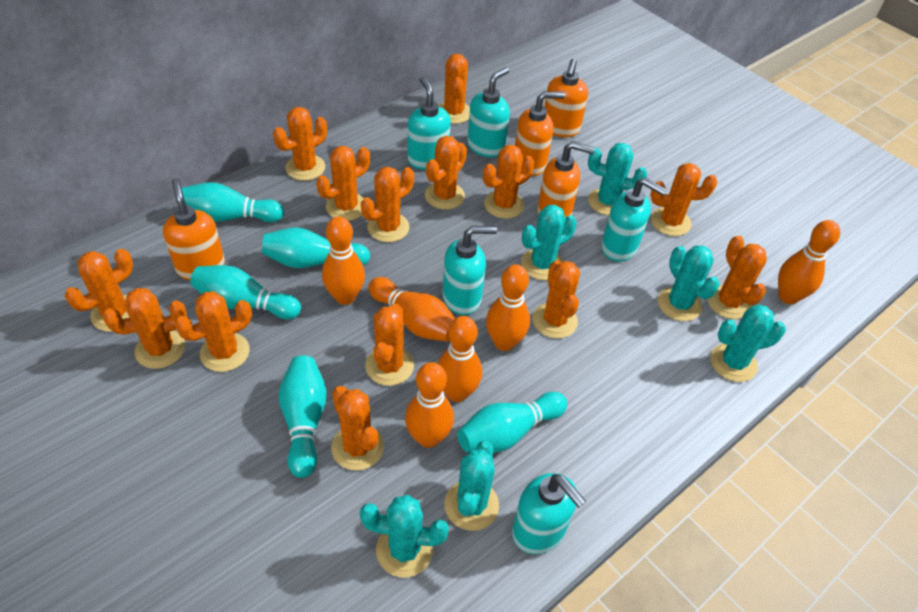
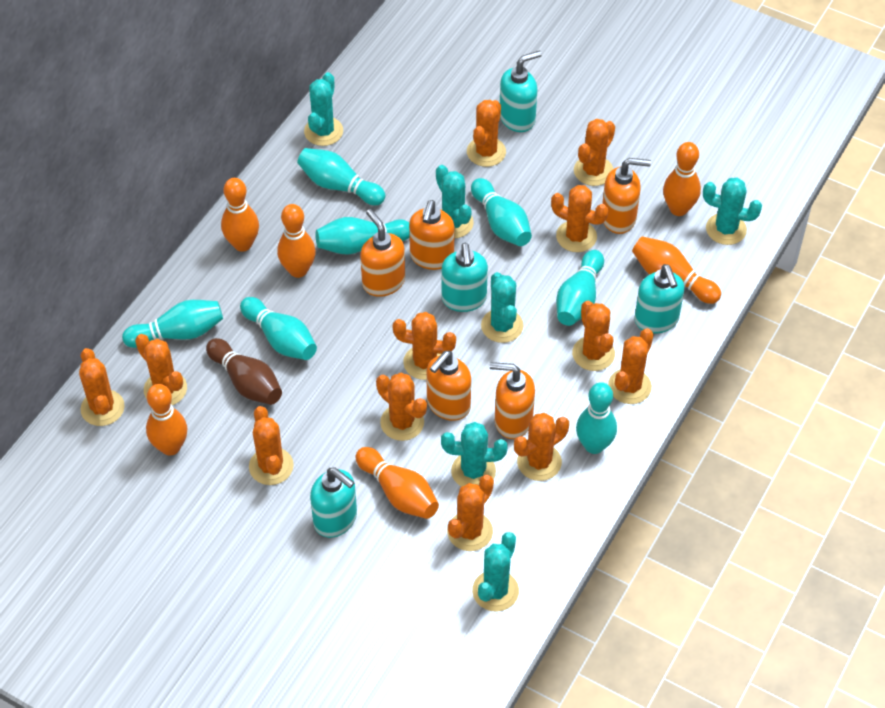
brown bowling pin: none = 0 -> [206,338,282,405] = 1
orange cactus: [65,249,133,332] [103,288,187,369] [175,291,252,372] [273,107,327,181] [316,146,370,221] [331,386,384,471] [361,167,414,242] [365,304,414,386] [425,136,467,210] [439,54,470,124] [483,145,534,219] [532,260,580,338] [650,163,717,236] [708,236,767,319] = 14 -> [79,348,125,426] [135,334,187,405] [249,406,294,485] [376,373,427,441] [393,312,456,380] [447,475,494,551] [467,100,506,167] [514,413,569,481] [551,185,608,252] [572,300,615,371] [574,119,615,186] [608,328,654,404] = 12
orange soap dispenser: [163,178,225,280] [515,91,565,176] [537,141,595,218] [544,59,588,137] = 4 -> [360,209,405,297] [409,200,454,270] [426,351,471,421] [490,362,535,439] [602,158,651,234] = 5
turquoise bowling pin: [182,182,284,222] [190,265,301,319] [262,227,370,268] [279,355,327,478] [457,392,567,453] = 5 -> [122,300,223,348] [240,297,317,360] [297,148,386,205] [315,217,410,255] [471,178,532,246] [556,250,604,326] [576,382,617,454] = 7
turquoise soap dispenser: [408,76,451,170] [442,226,497,315] [467,67,510,157] [512,473,586,554] [601,178,666,262] = 5 -> [310,468,357,538] [442,243,488,312] [500,50,542,132] [634,264,684,334] = 4

